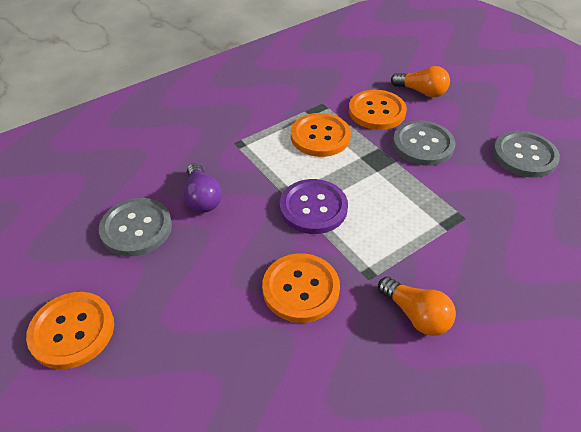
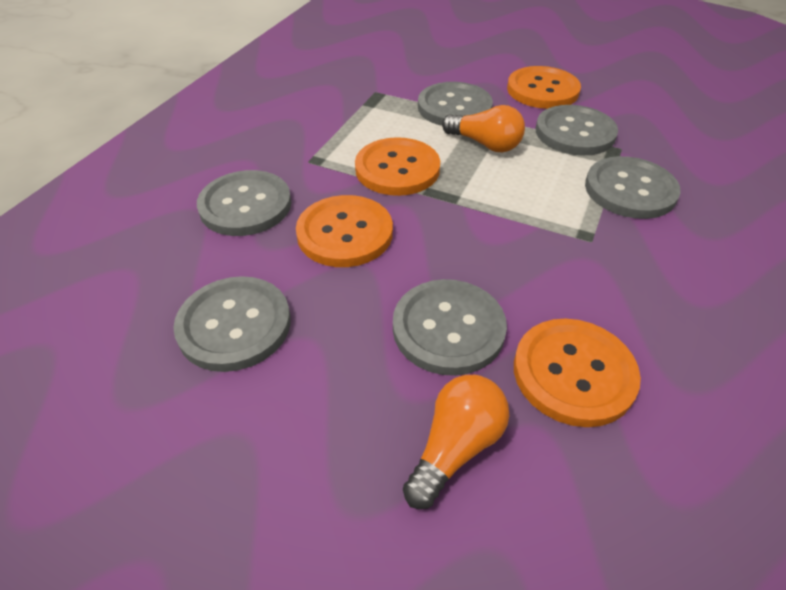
grey button: [99,198,172,256] [393,121,455,166] [493,131,560,178] = 3 -> [173,276,291,372] [197,170,291,236] [393,279,507,376] [418,82,493,126] [536,105,618,156] [585,156,681,219] = 6
purple button: [280,179,348,234] = 1 -> none = 0
purple light bulb: [184,163,222,213] = 1 -> none = 0

